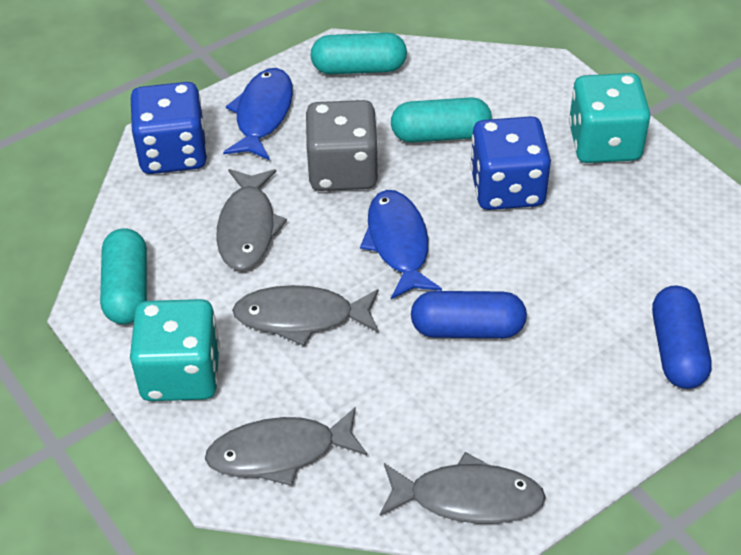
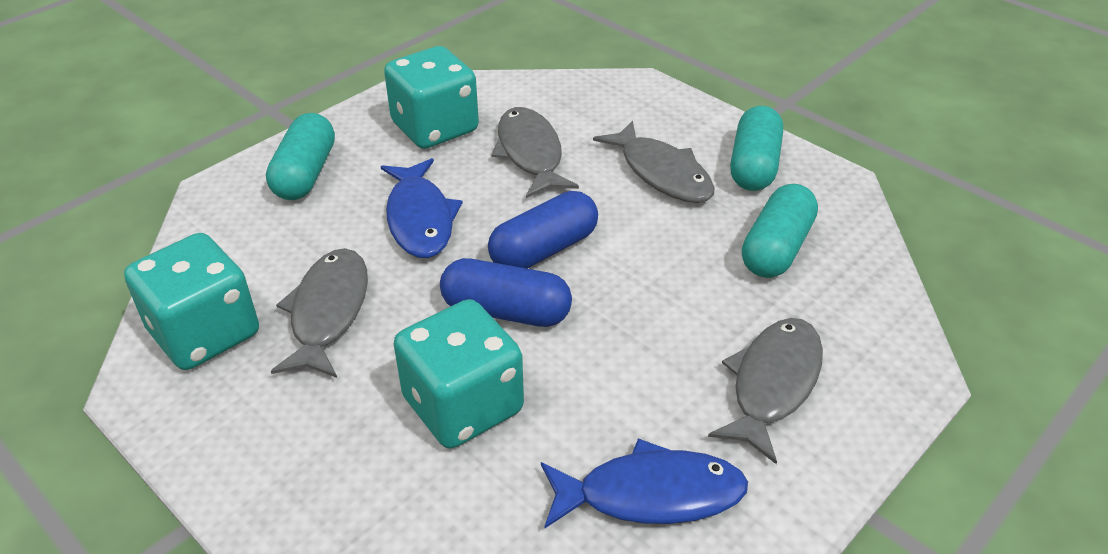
blue dice: [131,82,207,174] [470,116,551,210] = 2 -> none = 0
grey dice: [306,100,379,191] = 1 -> none = 0
turquoise dice: [130,299,220,401] [569,73,650,163] = 2 -> [124,233,259,370] [384,46,479,149] [394,299,524,449] = 3

